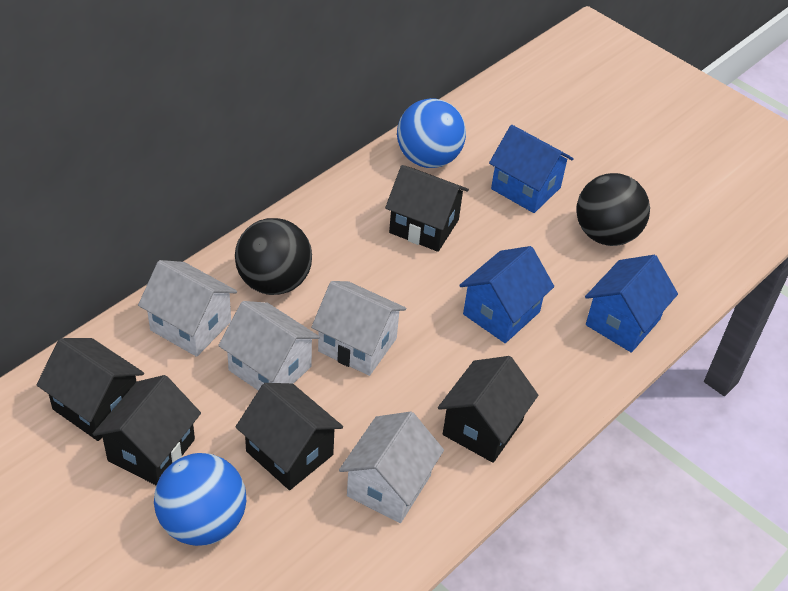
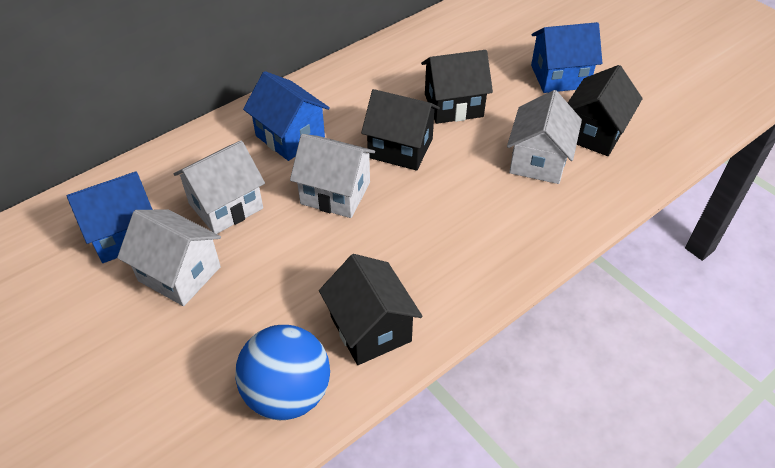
black ball: [235,218,312,295] [576,173,650,246] = 2 -> none = 0
black house: [36,338,144,441] [93,375,201,485] [236,383,343,490] [385,165,469,252] [438,356,538,463] = 5 -> [319,254,422,365] [361,89,440,171] [421,50,493,124] [568,65,643,156] = 4
blue ball: [154,453,246,546] [397,98,466,168] = 2 -> [235,325,330,420] = 1

